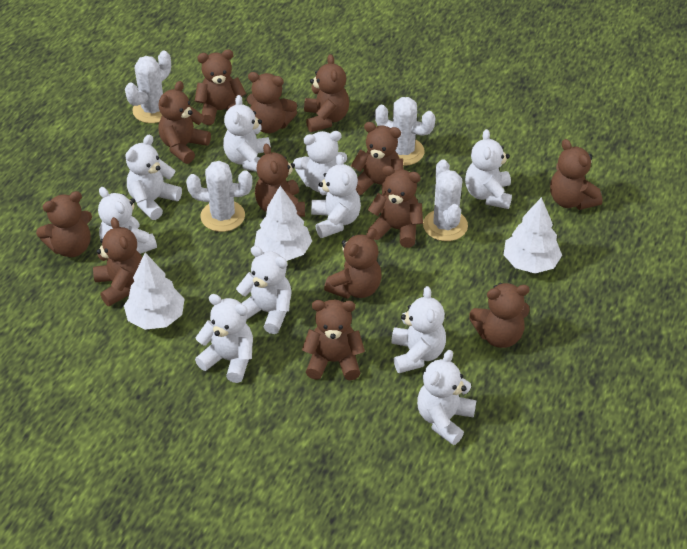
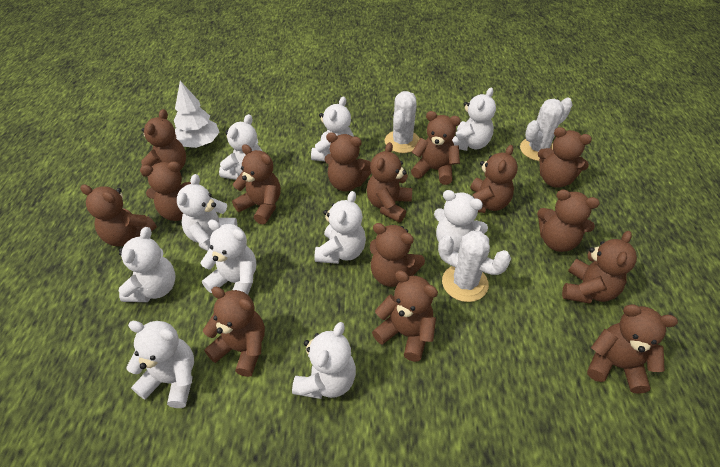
brown teddy bear: [36,191,92,257] [93,217,142,306] [158,81,211,164] [195,50,246,125] [247,72,297,133] [255,143,305,217] [302,299,365,380] [304,54,349,132] [324,228,382,299] [351,122,404,196] [368,165,423,248] [469,283,530,348] [550,139,602,210] = 13 -> [80,184,157,246] [140,162,200,221] [141,109,186,177] [203,287,265,377] [232,144,281,224] [325,132,371,192] [367,142,412,222] [370,223,425,287] [372,270,438,362] [411,111,461,185] [470,145,518,213] [537,190,600,252] [538,127,592,188] [562,231,637,304] [587,304,678,394] = 15
white cactus: [125,51,171,123] [186,161,252,232] [375,97,436,166] [423,159,468,241] = 4 -> [385,91,420,153] [438,230,511,302] [520,97,573,161] = 3
white tree: [124,253,185,330] [254,186,312,261] [504,197,562,274] = 3 -> [174,81,220,148] = 1

